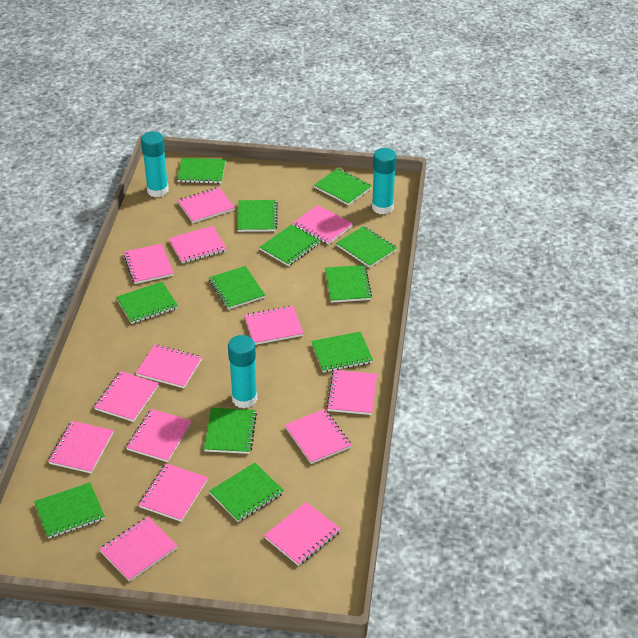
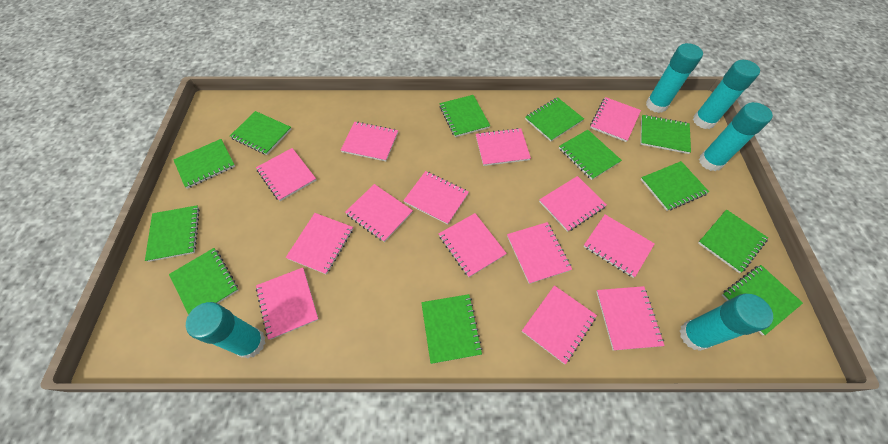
turquoise glue stick: [141,131,169,197] [228,335,257,408] [372,148,397,214] = 3 -> [186,302,266,359] [646,43,703,113] [680,294,773,351] [693,60,760,129] [699,102,773,171] = 5

